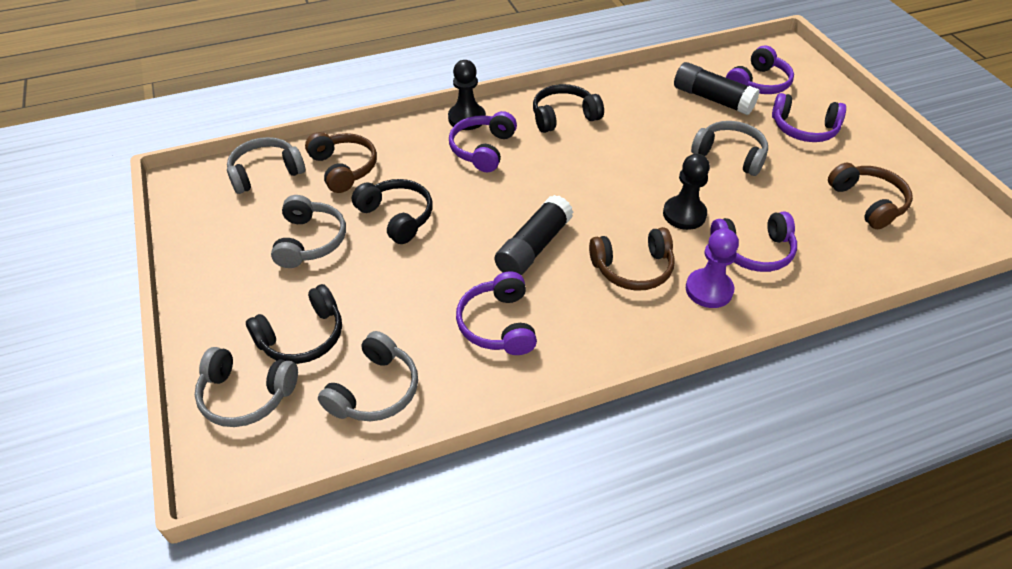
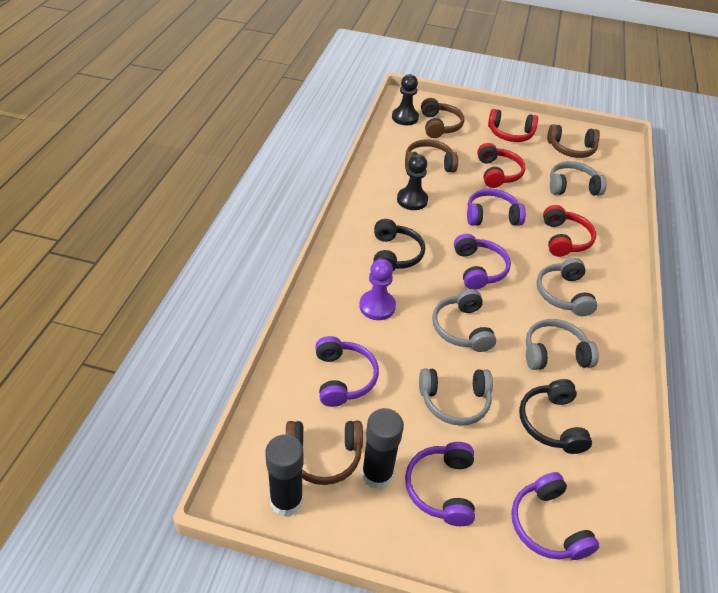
black headphones: [246,284,342,364] [352,179,433,244] [533,84,604,133] = 3 -> [373,219,425,271] [519,379,592,454] = 2
brown headphones: [305,132,377,193] [589,227,675,291] [828,163,913,229] = 3 -> [286,421,363,485] [405,139,458,172] [421,98,464,138] [547,124,600,158] = 4
red headphones: none = 0 -> [477,143,526,188] [488,109,538,142] [543,205,596,257] = 3

